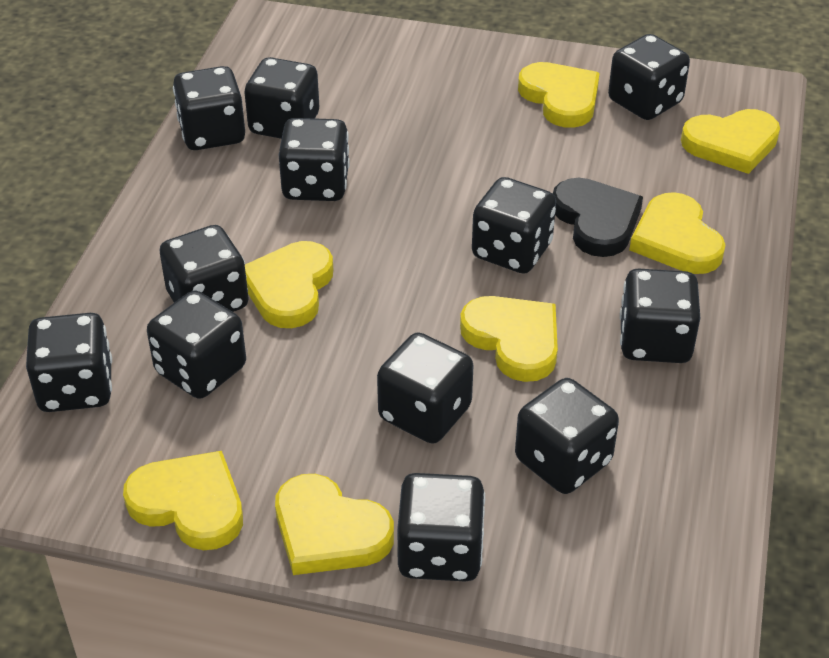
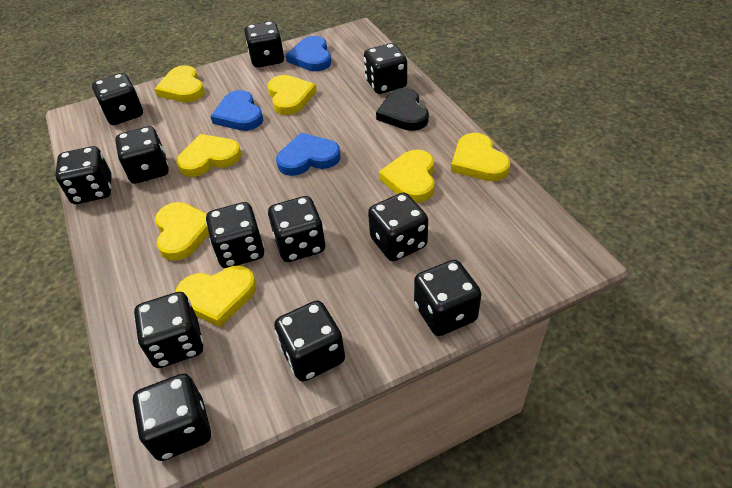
blue heart: none = 0 -> [210,90,263,131] [276,132,341,176] [286,36,331,71] = 3

